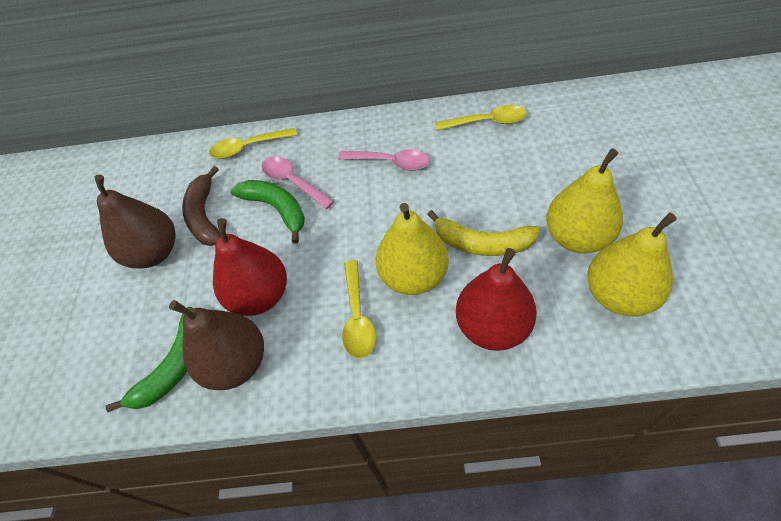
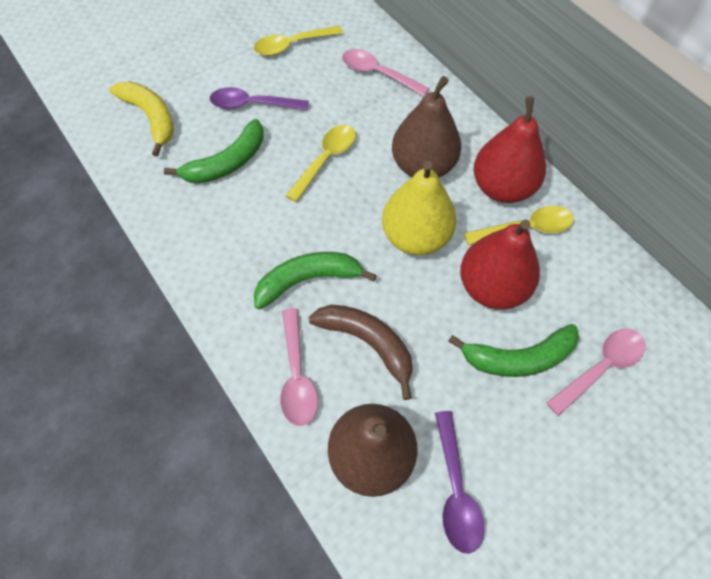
green banana: [106,307,193,412] [230,180,305,244] = 2 -> [164,119,263,184] [254,252,377,310] [448,324,579,377] = 3
pink spoon: [262,156,334,209] [338,149,429,170] = 2 -> [280,308,318,426] [342,49,429,96] [547,329,646,416] = 3
purple spoon: none = 0 -> [210,87,309,110] [435,411,485,554] = 2
yellow pear: [376,203,449,295] [546,148,623,253] [587,213,677,317] = 3 -> [382,161,457,255] = 1

